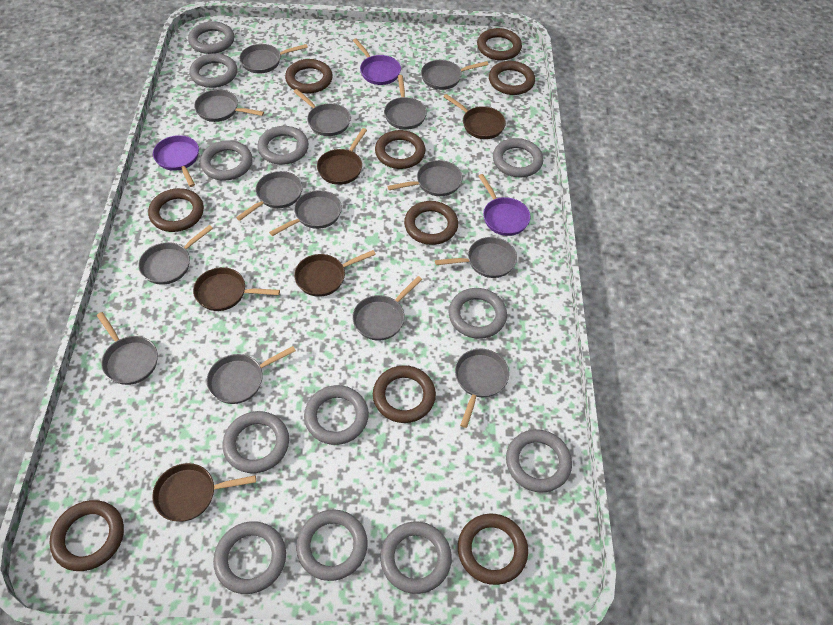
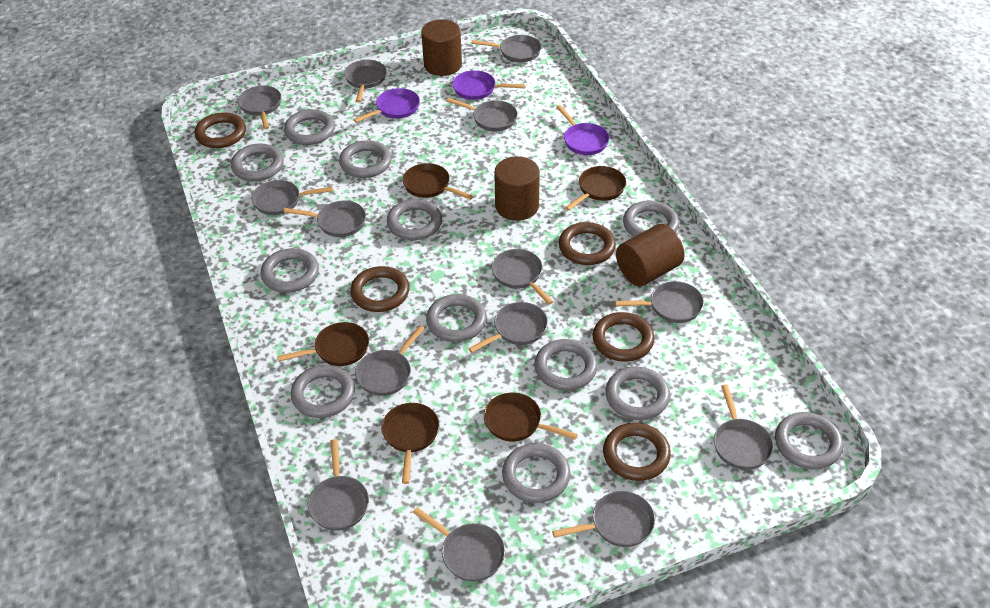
brown cylinder: none = 0 -> [421,19,462,76] [494,156,540,221] [616,224,684,286] = 3
brown ring: [49,500,124,571] [148,188,204,232] [285,59,333,94] [373,365,436,423] [375,130,425,169] [404,201,458,245] [458,514,528,585] [477,28,522,60] [489,61,535,95] = 9 -> [194,112,246,148] [350,266,409,312] [559,222,616,265] [592,312,655,362] [603,423,671,481] = 5

